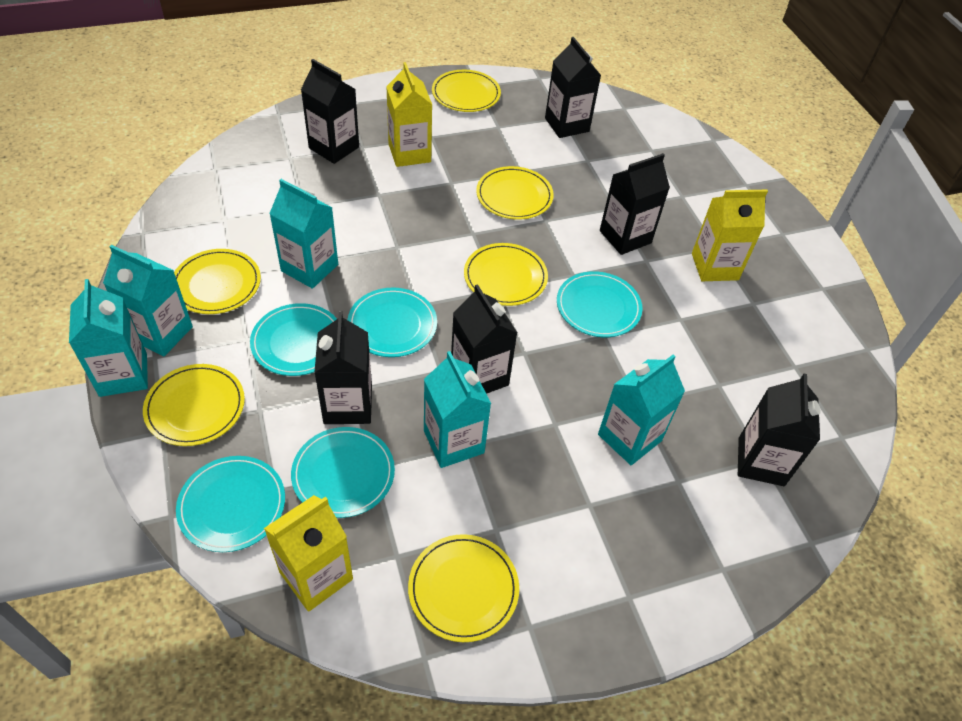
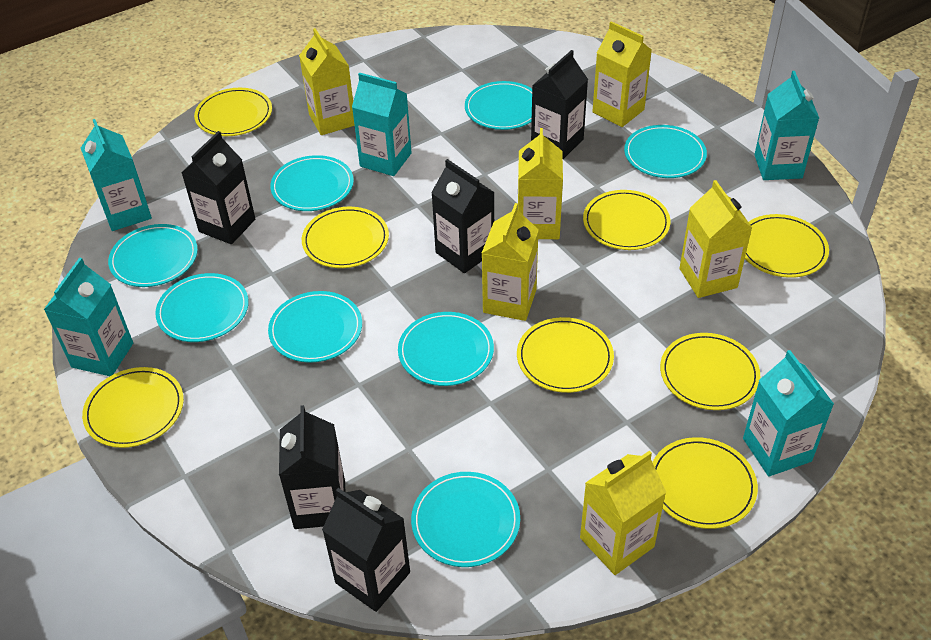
black carton: [301,59,359,164] [314,311,372,424] [451,284,517,394] [545,37,601,138] [600,153,670,255] [738,374,821,486] = 6 -> [181,131,255,244] [279,405,345,529] [322,488,410,612] [431,159,495,273] [531,50,588,159] = 5
turquoise plate: [176,456,285,552] [250,303,337,376] [291,427,395,518] [347,288,437,357] [557,271,642,337] = 5 -> [108,224,198,287] [155,273,249,342] [268,291,362,363] [270,155,354,211] [398,312,494,386] [411,472,520,567] [465,81,532,130] [624,125,707,178] = 8
yellow carton: [264,495,353,612] [386,62,432,167] [692,190,768,281] = 3 -> [299,28,355,135] [481,203,539,321] [518,128,563,239] [580,451,666,575] [592,21,652,127] [680,180,752,298] = 6
yellow plate: [143,364,245,446] [174,249,261,314] [408,534,519,642] [432,70,501,112] [464,243,548,306] [476,166,554,219] = 6 -> [82,367,184,448] [194,88,272,136] [302,207,389,268] [517,317,614,393] [583,190,670,250] [652,437,758,529] [660,333,760,410] [745,214,829,278] = 8

